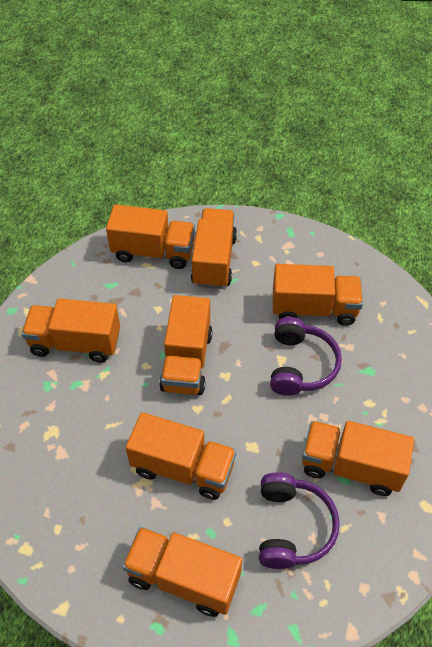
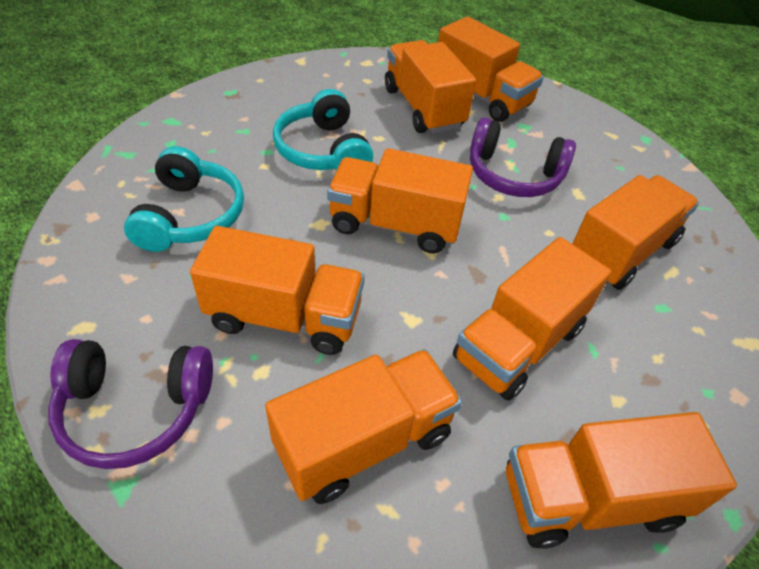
turquoise headphones: none = 0 -> [124,146,244,252] [273,89,373,170] = 2

